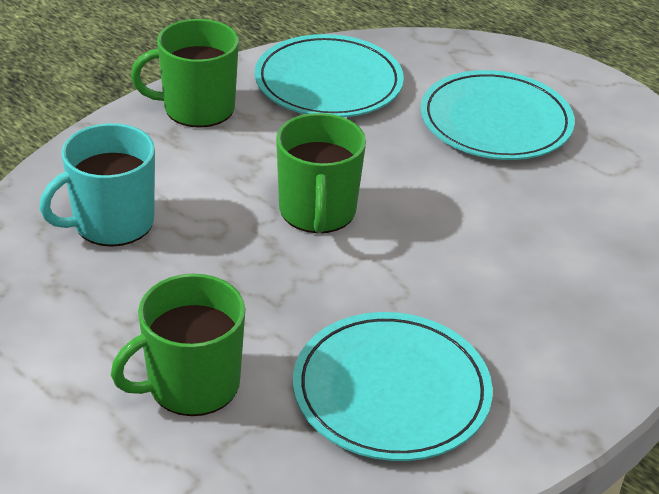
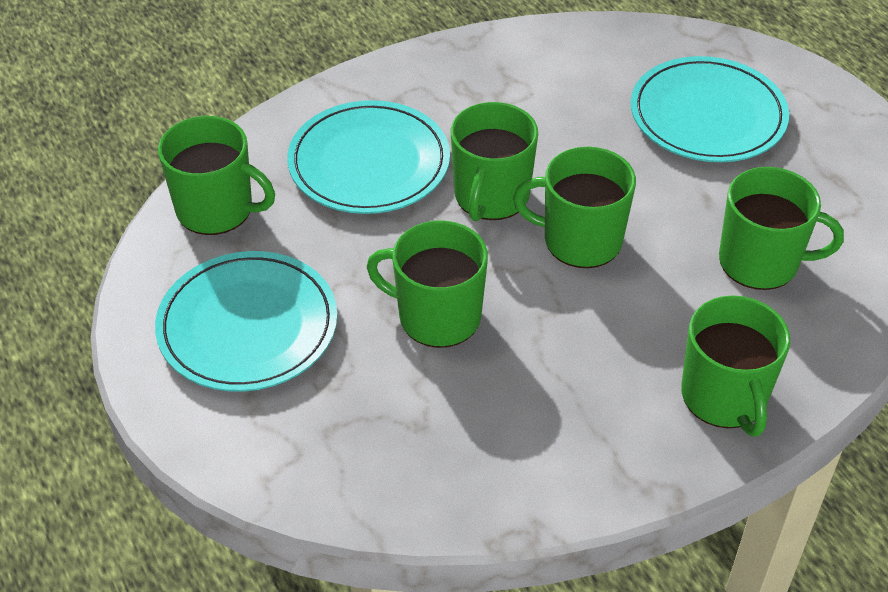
green mug: [111,274,245,416] [131,19,239,128] [276,113,366,233] = 3 -> [158,116,275,235] [366,221,488,348] [451,102,538,221] [513,147,636,268] [681,295,790,437] [719,167,844,290] = 6
turquoise mug: [39,123,155,247] = 1 -> none = 0

